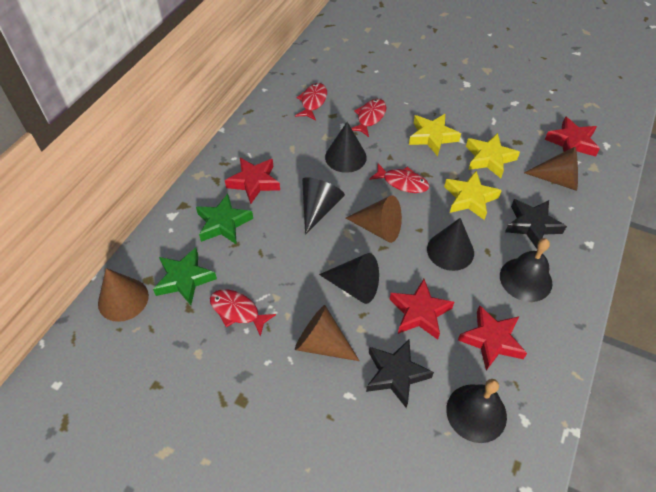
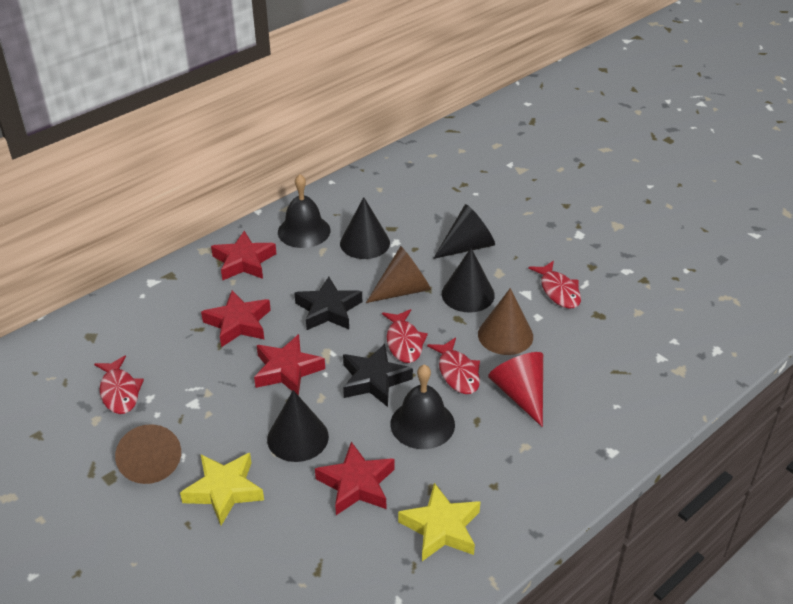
brown cone: [98,268,149,322] [295,305,360,361] [346,195,402,243] [524,147,578,191] = 4 -> [115,424,181,484] [366,246,431,303] [478,288,533,355] = 3
green star: [153,248,217,305] [196,194,253,245] = 2 -> none = 0
red cone: none = 0 -> [488,352,543,427] = 1
yellow star: [409,114,461,156] [444,171,502,220] [466,133,520,178] = 3 -> [180,453,264,525] [398,483,480,561] = 2

